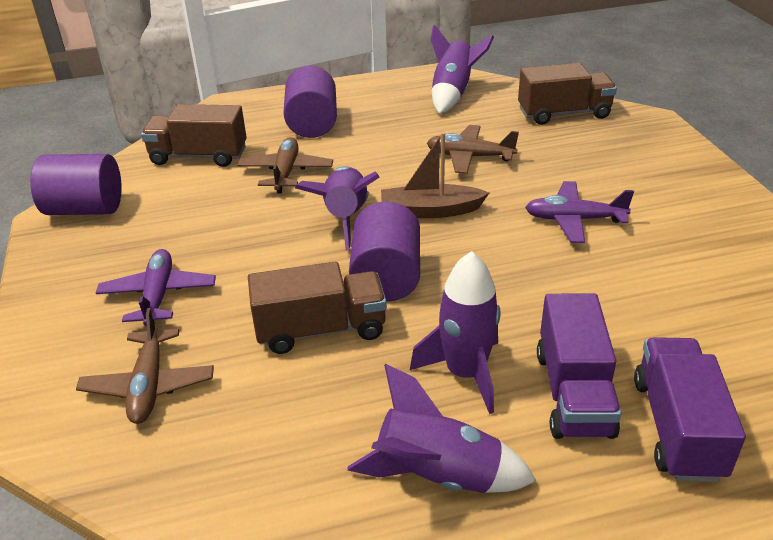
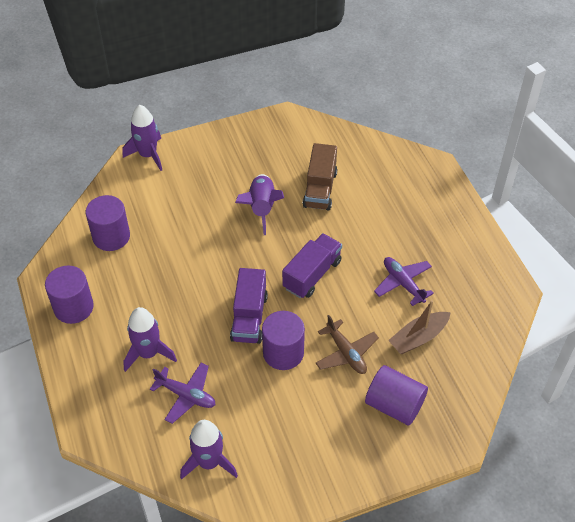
brown plane: [76,308,214,424] [237,137,333,193] [427,125,519,174] = 3 -> [316,315,379,374] = 1
brown truck: [141,104,247,167] [248,262,387,354] [518,63,617,125] = 3 -> [303,143,337,211] = 1
purple cylinder: [30,154,122,215] [283,66,337,138] [349,202,420,302] = 3 -> [45,266,94,324] [86,195,130,251] [262,311,305,370] [365,365,428,426] = 4

